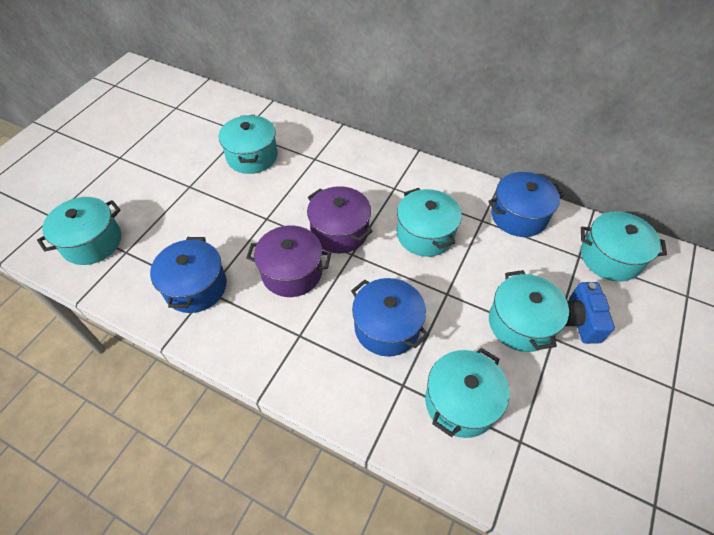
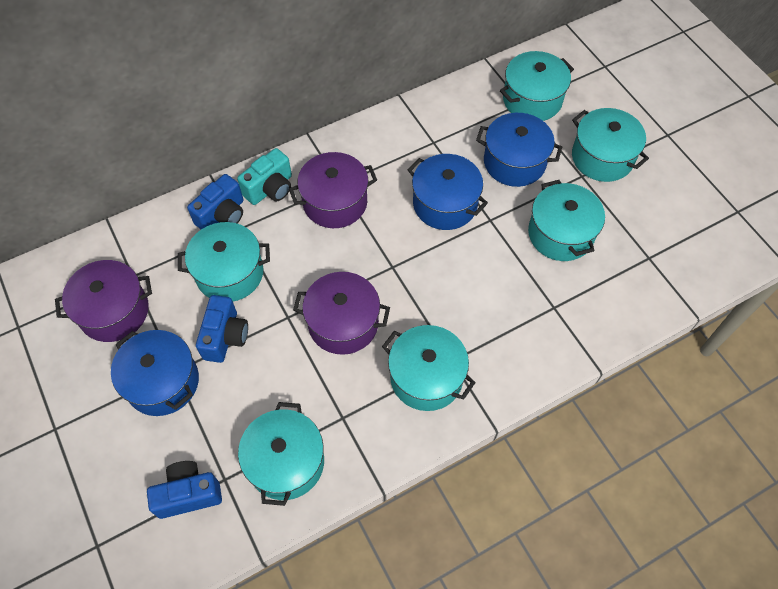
blue camera: [565,282,615,344] = 1 -> [147,461,222,519] [187,174,243,229] [196,295,248,363] = 3
purple pot: [246,225,331,297] [307,186,373,254] = 2 -> [55,260,152,342] [289,152,377,228] [293,272,390,355] = 3
turquoise camera: none = 0 -> [237,148,292,205] = 1

